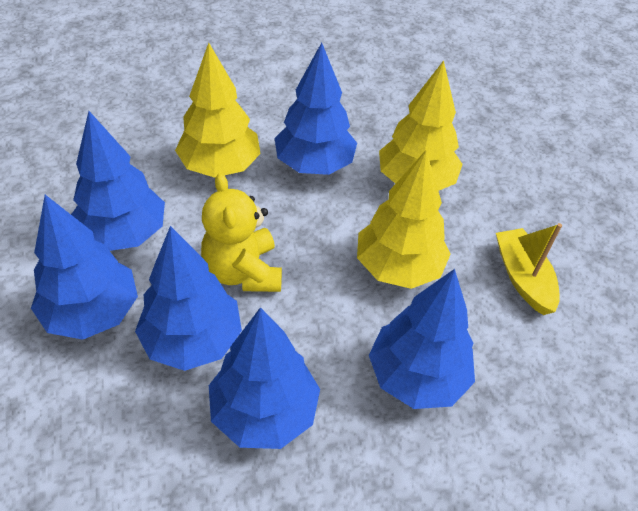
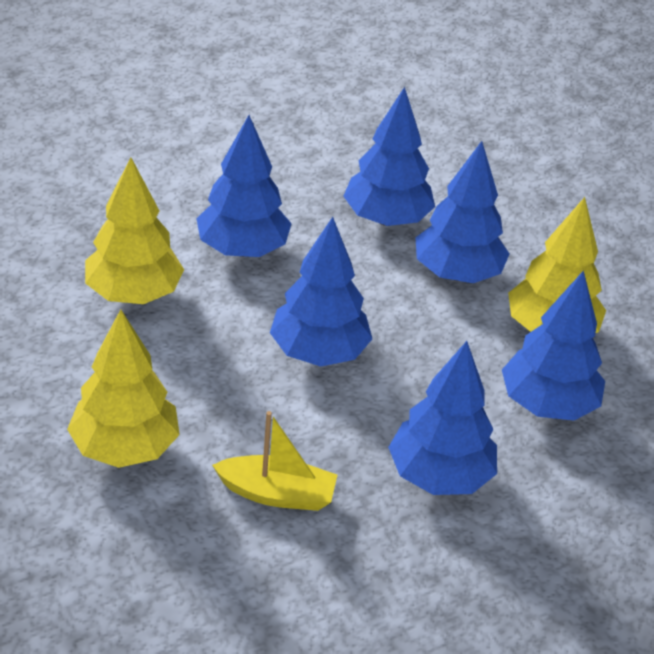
yellow teddy bear: [201,173,282,292] = 1 -> none = 0

